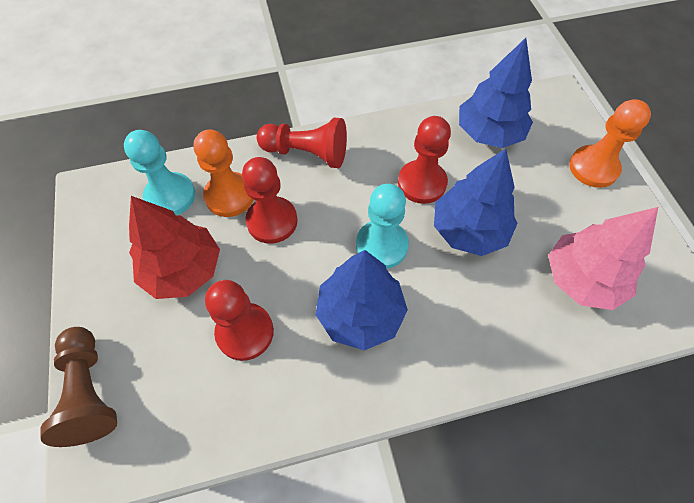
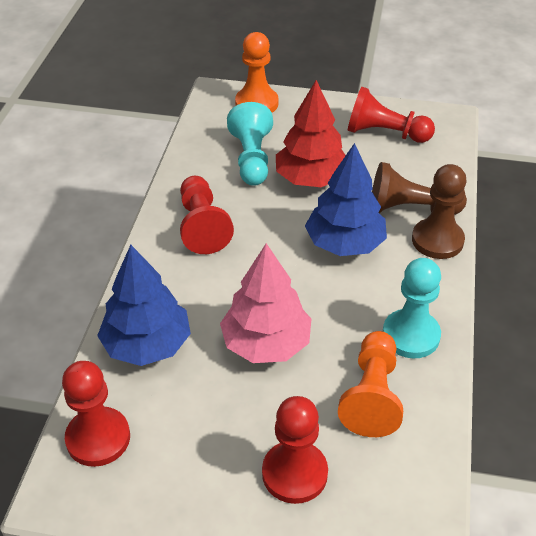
blue tree: [315,250,408,350] [434,149,518,256] [459,38,533,148] = 3 -> [97,245,191,366] [305,143,387,256] = 2
brown pawn: [40,327,117,447] = 1 -> [372,162,467,215] [412,164,467,259] = 2

